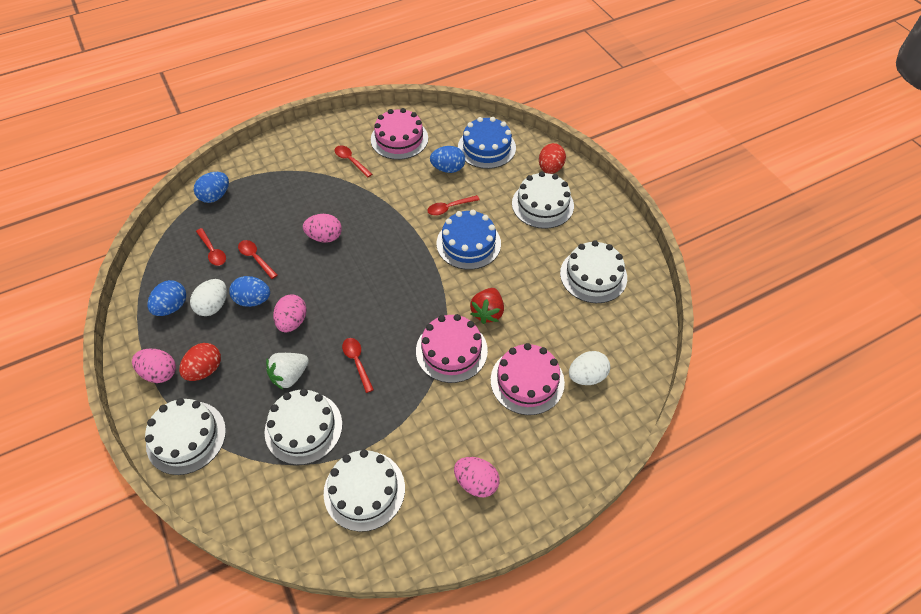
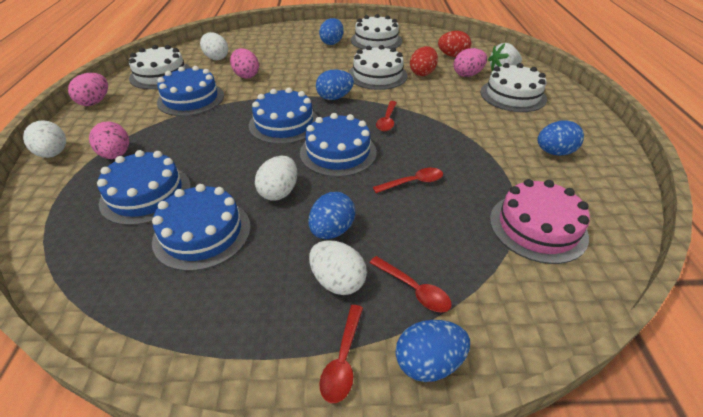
blue cake: [437,210,501,270] [458,117,516,169] = 2 -> [97,150,191,225] [152,184,251,271] [157,66,224,116] [249,88,318,144] [300,113,377,177] = 5
blue egg: [147,280,186,316] [194,172,229,203] [229,276,270,307] [430,146,465,173] = 4 -> [309,192,355,239] [316,70,354,100] [319,18,344,45] [396,320,470,382] [538,120,584,156] = 5
pink cake: [371,108,428,160] [416,314,488,383] [491,343,565,415] = 3 -> [490,179,590,264] = 1
red spoon: [196,228,226,266] [238,240,277,279] [335,145,372,178] [342,338,374,393] [427,195,480,216] = 5 -> [319,305,363,403] [370,256,452,313] [373,168,443,193] [376,101,397,131] = 4
red strawberry: [470,288,504,324] = 1 -> none = 0
white cake: [145,398,226,475] [264,389,342,465] [324,449,405,532] [512,172,574,229] [560,240,627,303] = 5 -> [129,45,190,89] [349,45,408,90] [351,14,402,49] [480,63,547,112] = 4
white egg: [190,279,227,316] [569,351,610,385] = 2 -> [23,120,66,158] [200,32,228,60] [255,156,297,200] [309,240,367,295] = 4

